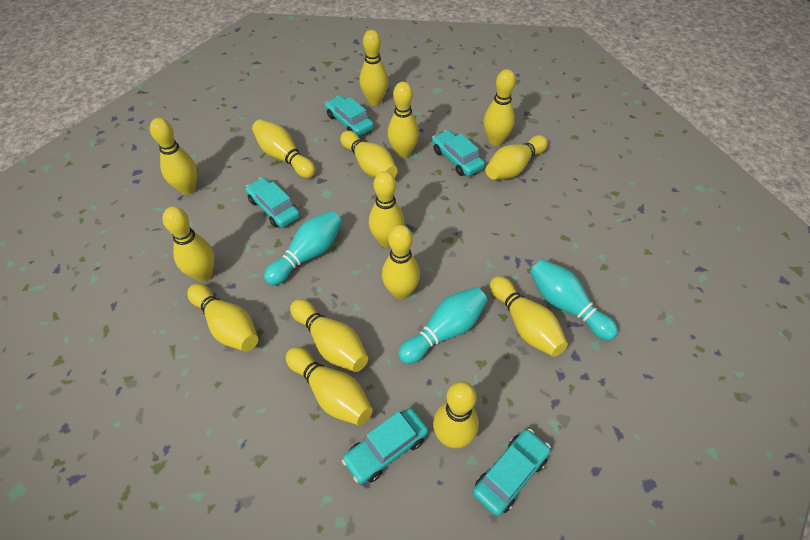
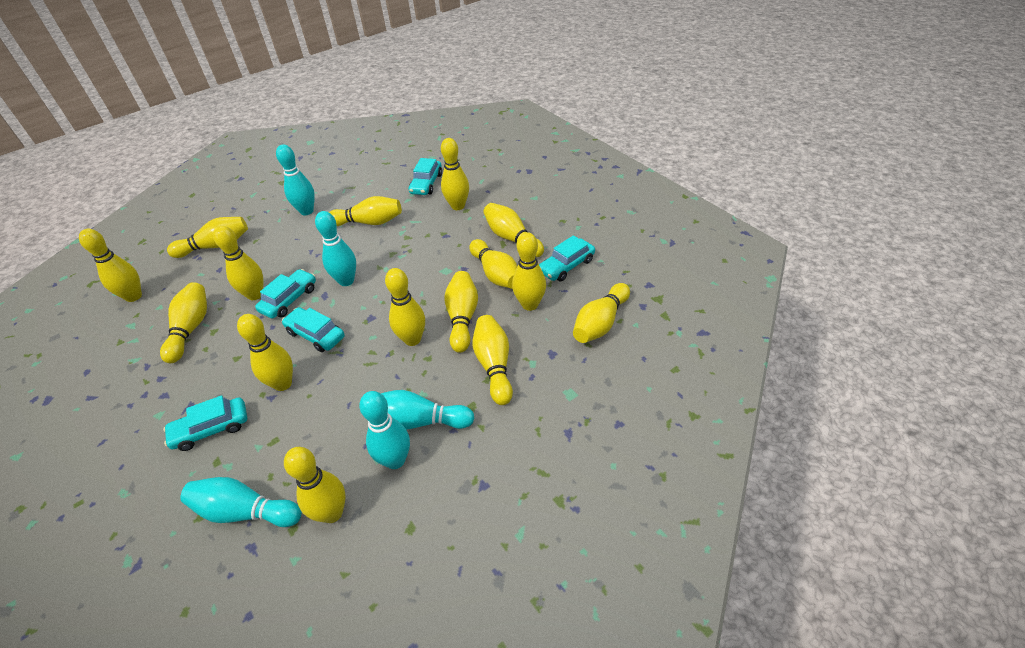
turquoise bowling pin: [264,211,342,285] [398,287,487,364] [530,259,618,341] = 3 -> [180,477,302,527] [276,144,315,215] [315,211,356,286] [359,391,410,469] [381,390,475,430] = 5

